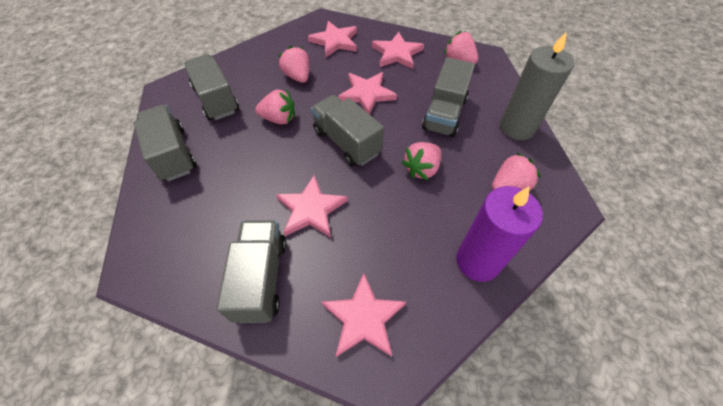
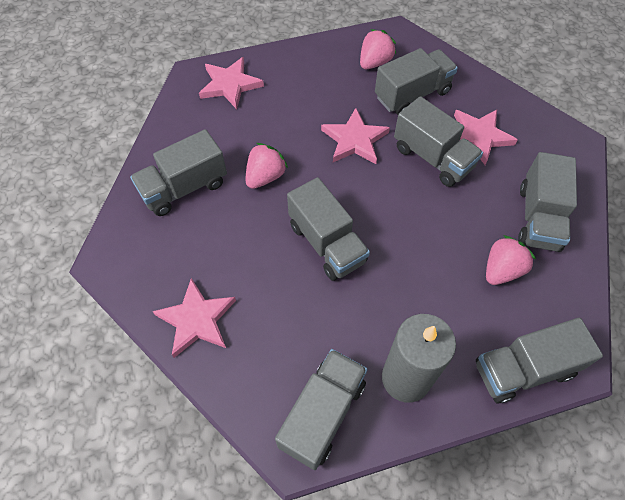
grey truck: [134,105,197,181] [184,54,239,120] [216,220,286,323] [311,95,384,167] [422,57,475,137] = 5 -> [130,129,227,216] [275,349,368,470] [287,177,370,281] [375,48,458,115] [394,96,483,187] [476,318,603,403] [518,152,577,252] = 7
pink star: [276,175,348,237] [308,21,357,57] [322,273,406,357] [338,72,397,114] [372,32,424,69] = 5 -> [152,278,236,358] [199,57,264,109] [321,108,390,164] [454,110,518,165] = 4
pink strawberry: [255,90,295,124] [278,46,309,83] [402,142,441,180] [444,31,478,64] [492,153,540,191] = 5 -> [246,143,288,189] [360,29,396,69] [486,235,536,285] = 3
purple candle: [456,186,543,282] = 1 -> none = 0

